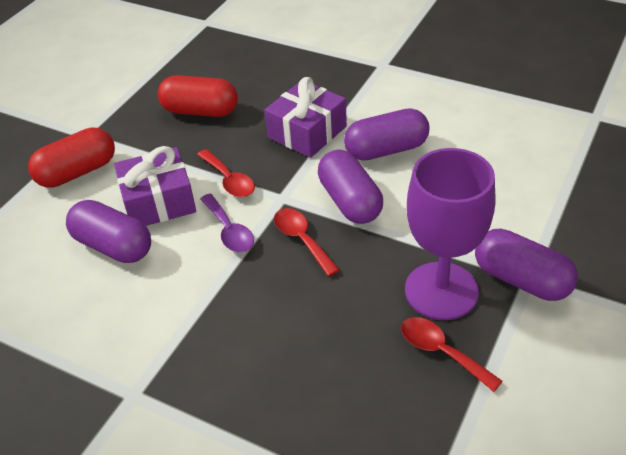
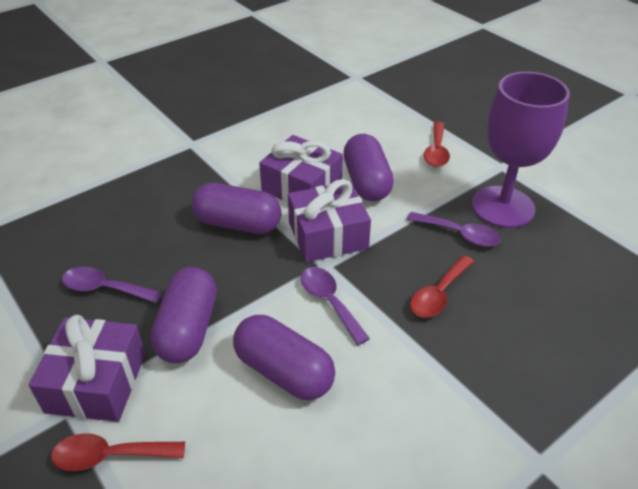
purple gift: [114,146,196,226] [264,77,347,158] = 2 -> [29,315,146,422] [259,135,343,203] [288,179,371,262] = 3
purple spoon: [200,194,254,252] = 1 -> [62,267,162,303] [301,267,370,345] [407,212,501,247] = 3
red capsule: [28,127,115,188] [158,75,238,117] = 2 -> none = 0

